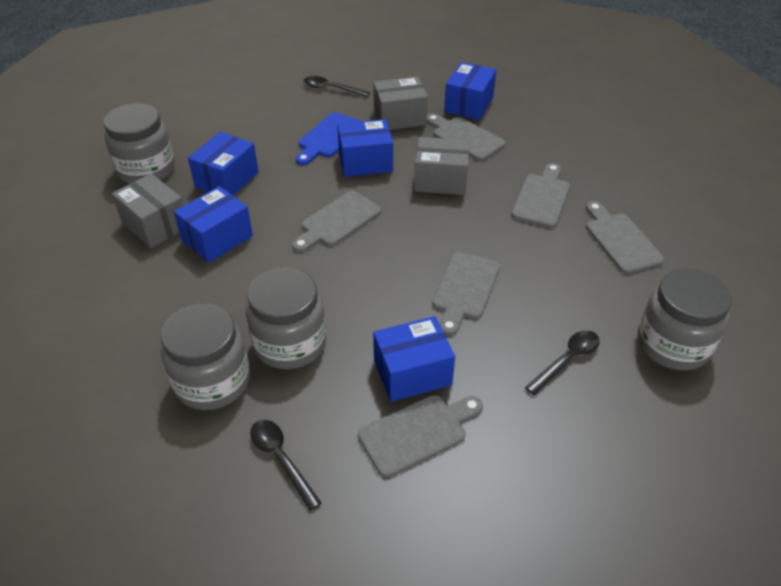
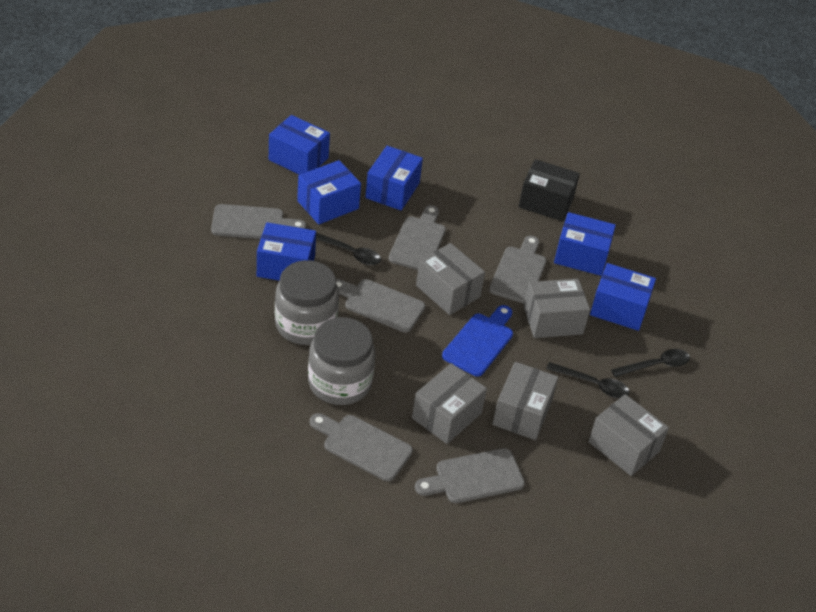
black box: none = 0 -> [519,159,580,221] = 1
blue box: [174,186,253,263] [188,132,259,196] [337,119,393,177] [373,316,455,402] [444,62,496,120] = 5 -> [257,222,316,281] [269,115,330,175] [297,160,361,225] [365,146,423,211] [554,212,616,276] [590,263,656,331] = 6
grey box: [112,173,184,248] [373,76,428,130] [414,137,470,195] = 3 -> [412,363,487,444] [416,243,485,315] [492,362,558,440] [524,278,590,338] [588,394,669,476] = 5
grey jar: [104,103,175,184] [161,304,250,410] [246,267,326,369] [637,268,732,371] = 4 -> [275,260,339,345] [308,317,375,405] = 2

